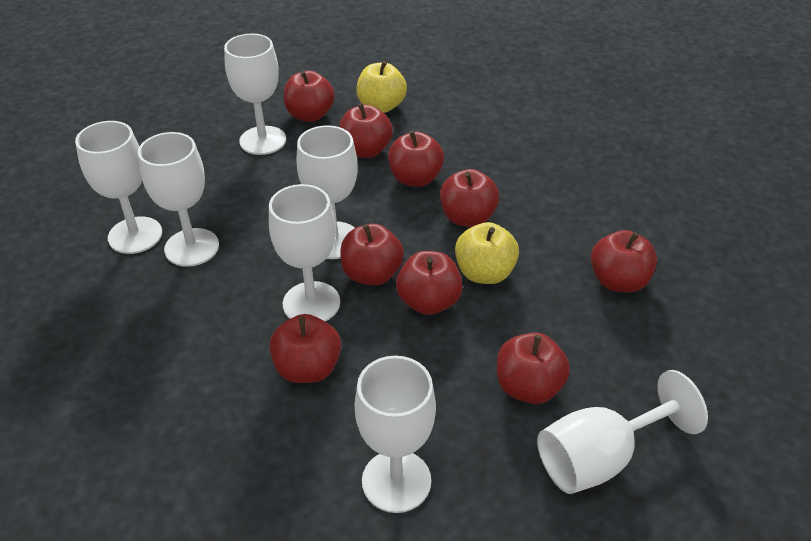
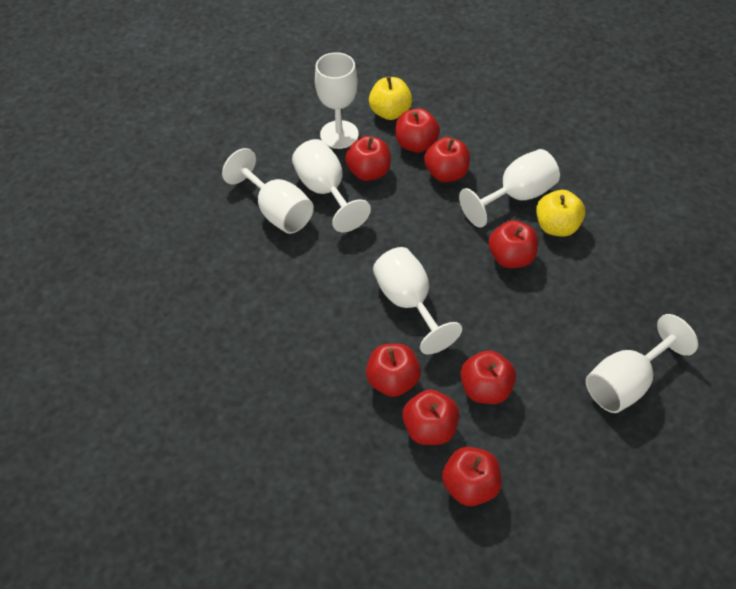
red apple: [269,314,341,383] [283,71,335,122] [339,103,393,158] [340,224,404,286] [388,131,444,187] [396,251,463,315] [440,169,499,227] [497,333,570,404] [591,230,657,293] = 9 -> [345,136,391,181] [366,344,421,397] [395,108,440,152] [402,389,459,445] [424,137,470,182] [442,447,502,506] [461,351,516,404] [489,220,538,268] = 8
white goblet: [75,121,162,254] [138,132,219,267] [224,34,286,155] [269,184,340,321] [297,125,358,259] [355,356,436,513] [537,370,708,494] = 7 -> [222,148,314,234] [292,139,371,233] [315,52,359,149] [373,247,462,354] [459,149,560,228] [586,314,698,413] = 6

